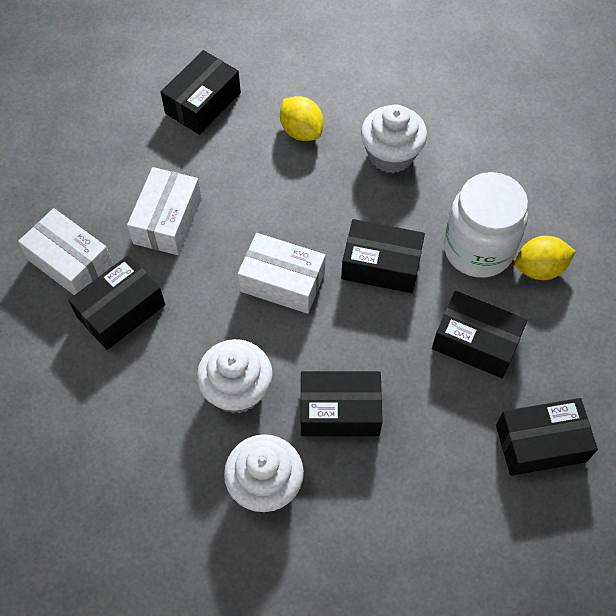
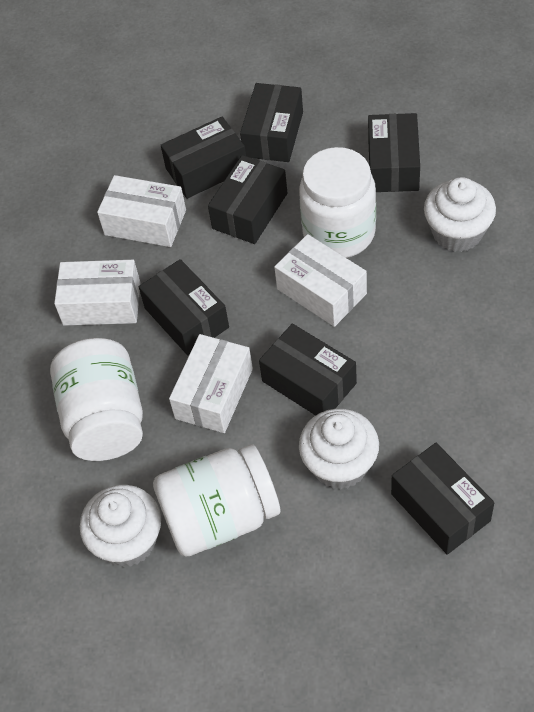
black box: [68,255,165,350] [161,50,241,135] [300,371,383,436] [341,219,425,293] [432,291,527,378] [496,398,598,476] = 6 -> [139,259,229,355] [161,117,246,199] [208,155,287,244] [240,83,303,162] [259,324,357,416] [368,113,420,192] [391,443,494,555] = 7
white box: [18,208,113,295] [127,167,202,255] [238,233,326,314] = 3 -> [54,260,140,326] [97,175,186,247] [169,334,253,433] [274,234,367,327] = 4
white jar: [444,172,528,278] = 1 -> [50,338,143,461] [153,444,280,557] [299,147,376,258] = 3
yellow lemon: [280,96,323,141] [514,236,576,280] = 2 -> none = 0

